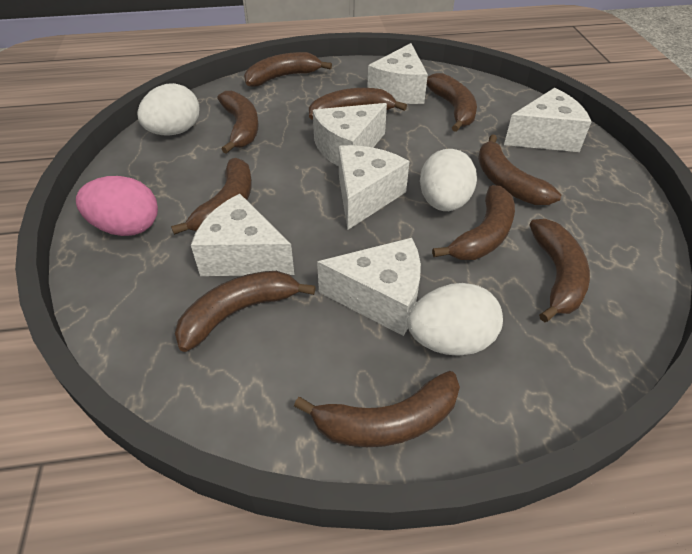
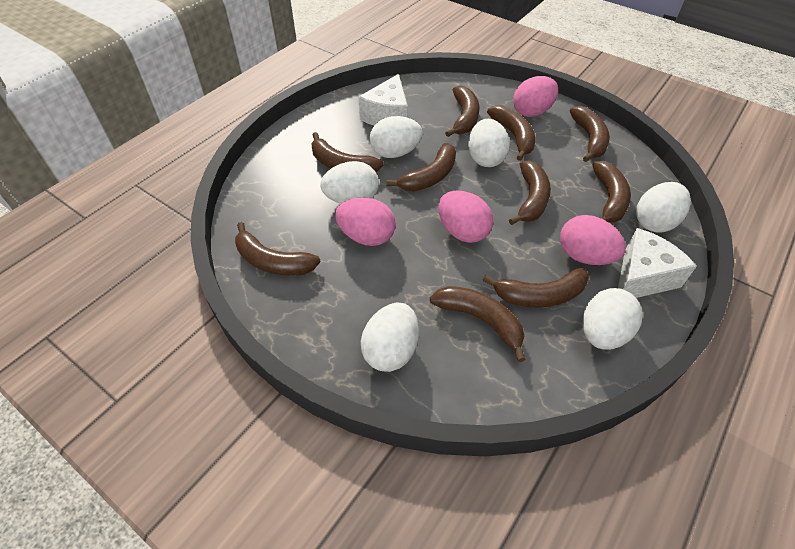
pink egg: [76,176,158,236] = 1 -> [335,198,396,246] [438,190,493,243] [513,76,558,117] [560,215,626,265] = 4
white cheese: [191,194,294,276] [313,103,387,166] [317,238,421,336] [339,145,410,230] [367,43,428,104] [504,88,591,152] = 6 -> [358,74,408,126] [618,228,697,298] = 2
white egg: [137,83,200,135] [407,283,503,356] [420,149,477,211] = 3 -> [320,161,379,204] [361,302,419,372] [370,116,423,158] [468,119,510,167] [583,288,643,350] [636,182,691,233] = 6

